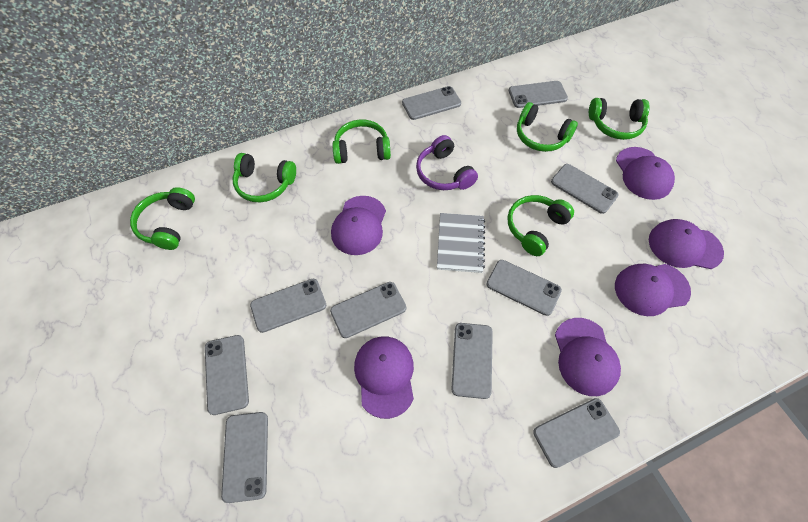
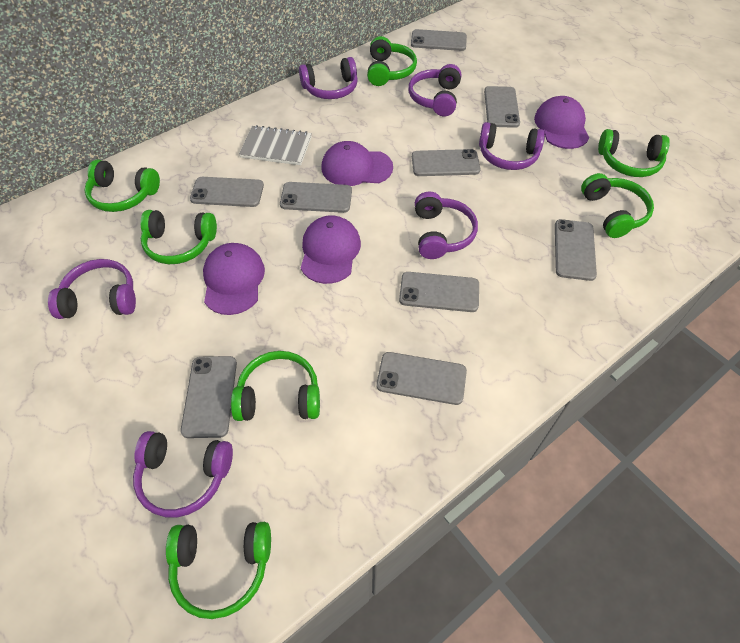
green headphones: [130,187,195,250] [233,153,296,202] [332,119,391,164] [507,195,574,256] [517,102,578,152] [589,98,650,140] = 6 -> [84,160,160,212] [141,210,217,264] [166,522,271,619] [231,351,320,421] [367,36,417,86] [581,173,654,238] [598,129,670,177] = 7
grey phone: [205,335,249,415] [221,412,268,503] [250,279,326,333] [330,282,406,338] [402,86,461,120] [452,323,493,399] [487,260,562,316] [509,81,568,108] [533,398,620,468] [551,164,619,214] = 10 -> [180,356,237,438] [190,177,264,207] [280,182,352,213] [377,352,467,405] [399,272,479,312] [411,29,467,51] [412,149,481,176] [484,86,520,128] [555,219,597,281] = 9
purple cap: [331,196,386,255] [354,337,414,419] [555,318,621,396] [615,264,691,316] [616,147,675,200] [649,219,724,269] = 6 -> [203,243,265,315] [301,215,361,284] [321,141,393,186] [534,96,589,149] = 4
purple headphones: [416,135,478,190] = 1 -> [48,259,136,319] [133,431,233,517] [299,57,358,99] [408,64,461,116] [415,192,478,259] [479,122,545,170] = 6

